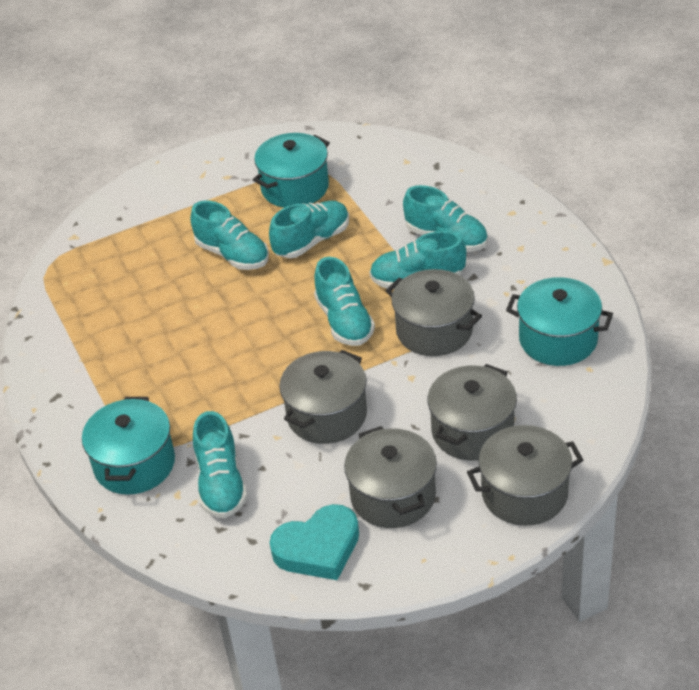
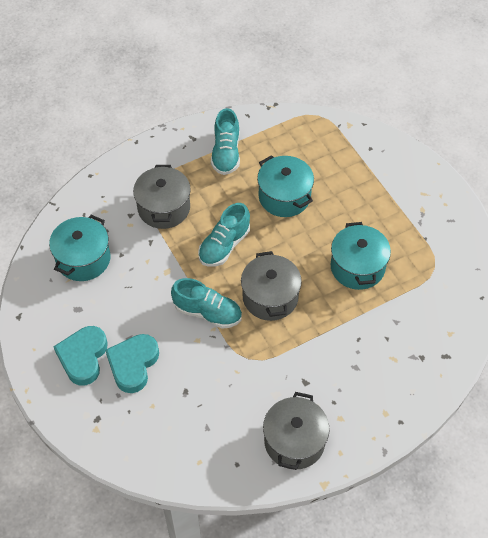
grey pot: [279,350,367,444] [344,426,437,528] [386,269,482,356] [428,364,517,461] [467,425,583,526] = 5 -> [133,165,191,229] [241,251,302,321] [263,392,330,470] = 3
turquoise heart: [270,504,359,580] = 1 -> [54,326,108,386] [105,334,159,393] = 2
turquoise shoe: [190,201,269,270] [193,411,247,518] [269,201,349,258] [314,257,375,346] [369,231,466,289] [403,185,488,252] = 6 -> [171,278,242,329] [198,203,250,267] [211,108,240,175] = 3

